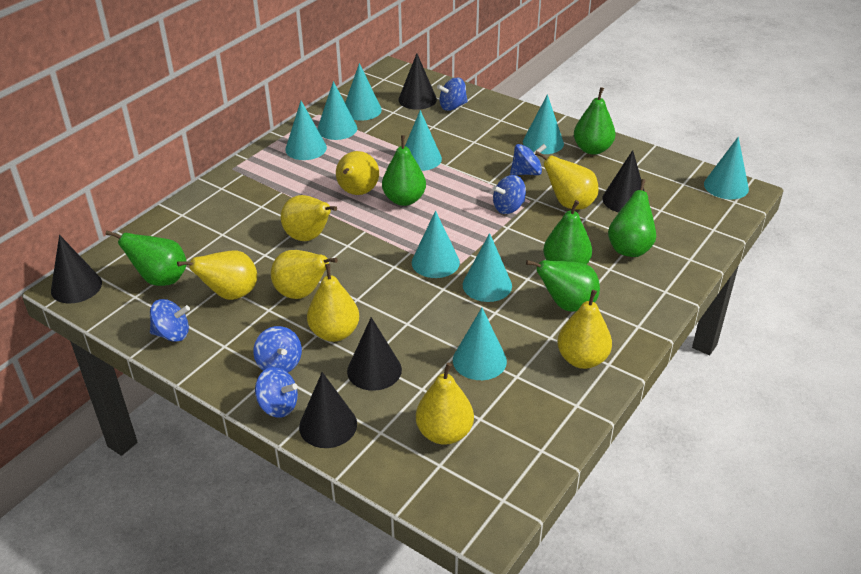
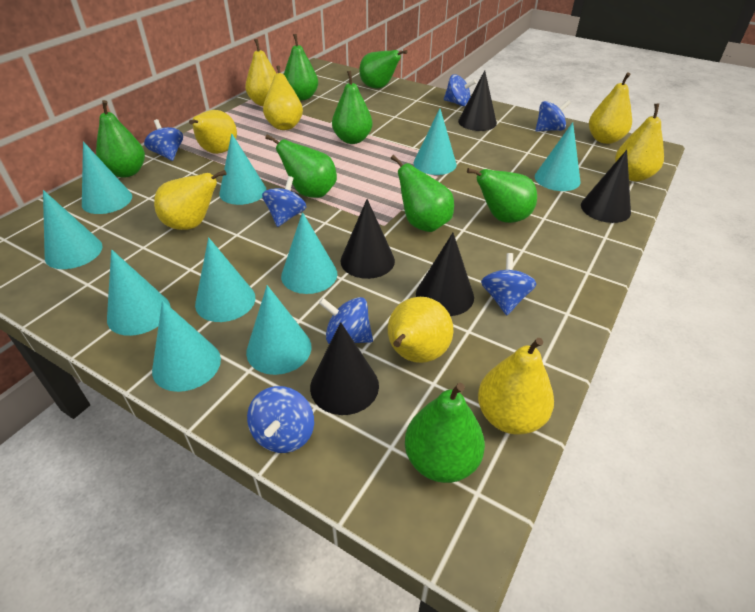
blue spinning top: [150,299,190,342] [253,326,302,372] [255,367,298,418] [437,78,468,111] [492,175,526,214] [510,144,547,175] = 6 -> [144,119,183,161] [247,386,314,453] [262,176,306,227] [319,297,373,344] [444,74,476,106] [481,253,536,315] [535,100,571,132] = 7
green pear: [106,231,187,286] [382,135,426,206] [526,260,600,312] [543,200,592,264] [574,87,615,155] [608,179,656,257] = 6 -> [96,100,145,178] [265,135,337,198] [284,34,318,100] [332,71,373,144] [359,50,407,89] [391,155,454,232] [405,383,485,483] [467,168,537,223] = 8
turquoise cone: [285,101,327,160] [317,81,357,140] [345,63,382,121] [405,110,442,171] [412,211,460,278] [453,308,507,380] [462,233,512,302] [523,94,564,154] [704,137,749,199] = 9 -> [43,190,103,269] [82,141,132,214] [107,249,170,336] [152,300,221,392] [195,237,255,322] [219,133,267,205] [246,285,311,375] [281,212,337,294] [414,108,457,175] [535,122,580,191] = 10

